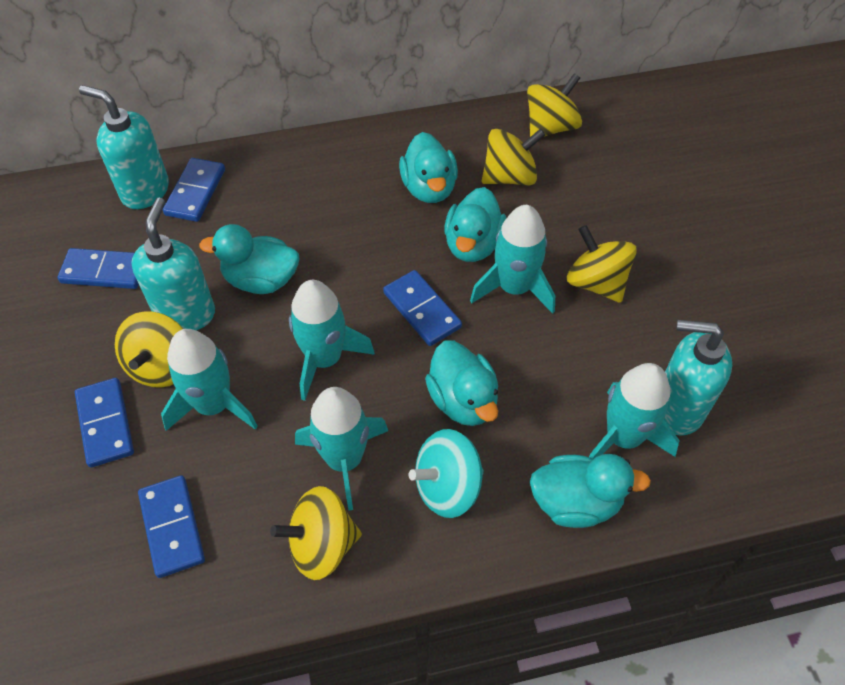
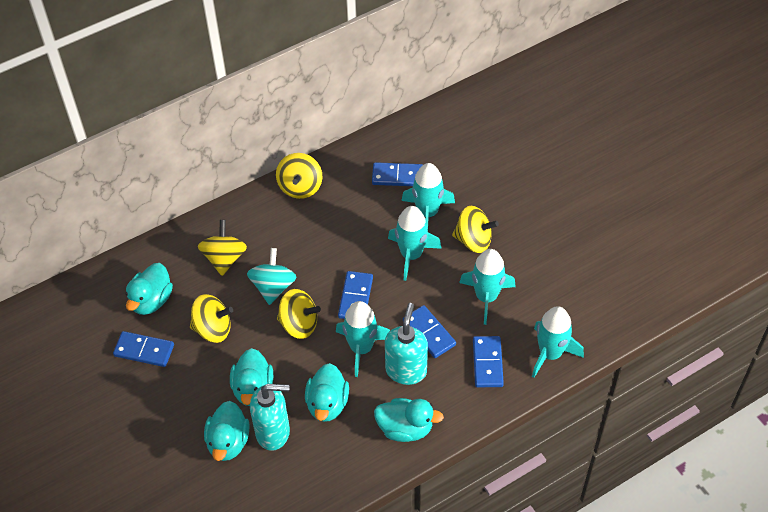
turquoise soap dispenser: [79,85,169,209] [131,198,215,330] [664,320,732,436] = 3 -> [250,384,290,451] [385,303,428,385] = 2

